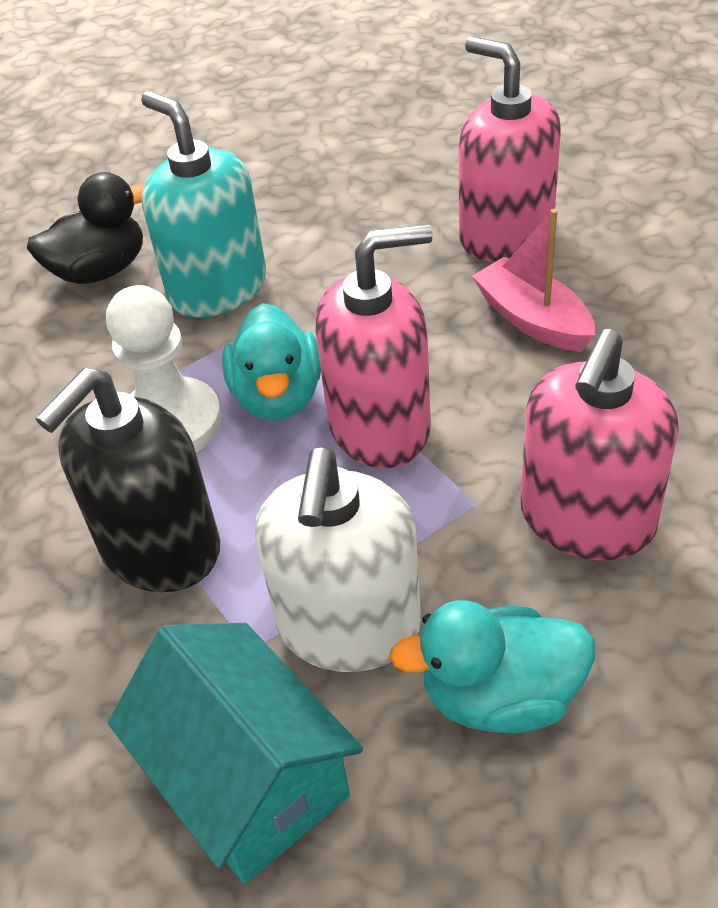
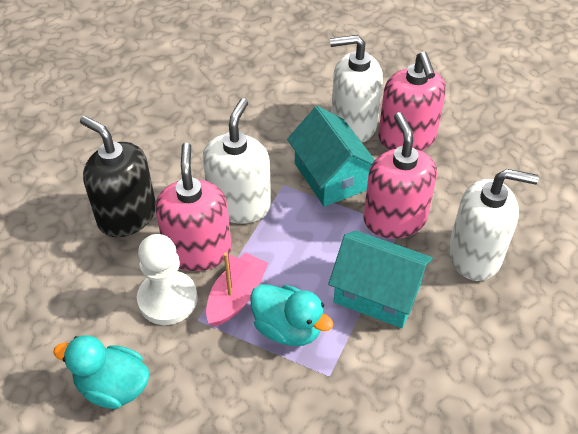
black duck: [27,172,145,284] = 1 -> none = 0
turquoise house: [108,623,363,884] = 1 -> [287,106,375,207] [328,231,433,328] = 2
turquoise soap dispenser: [141,91,266,318] = 1 -> none = 0
white soap dispenser: [255,447,421,672] = 1 -> [203,98,271,224] [330,35,383,142] [449,169,539,281] = 3

